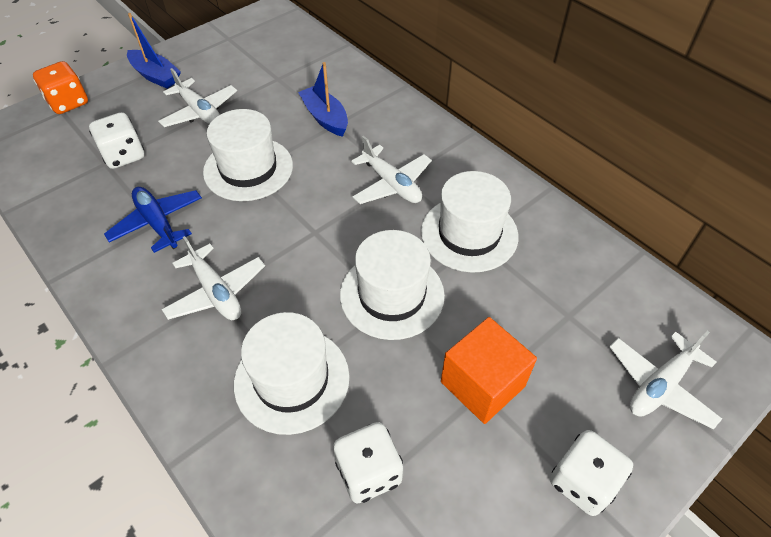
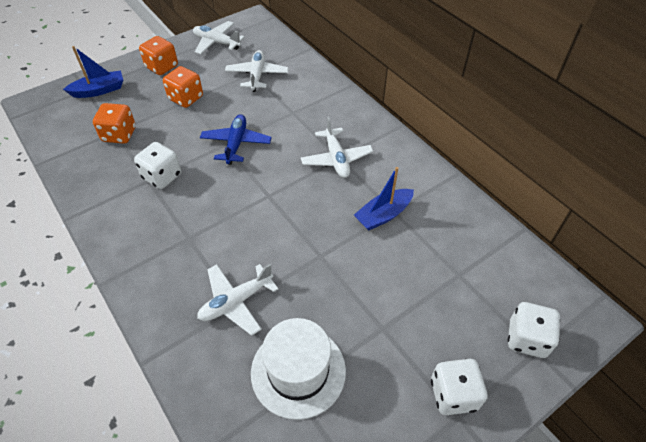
orange cube: [441,317,537,424] = 1 -> none = 0
orange dice: [33,61,88,114] = 1 -> [93,103,136,144] [139,36,178,75] [163,66,203,108] = 3
white hat: [203,109,293,201] [234,312,350,435] [340,230,445,340] [421,171,518,273] = 4 -> [251,318,346,420] = 1

